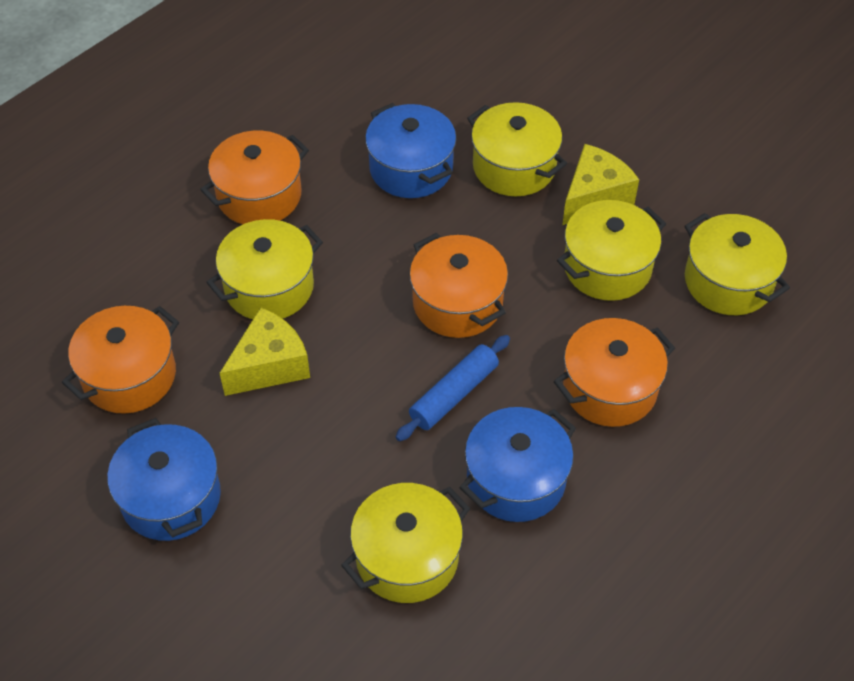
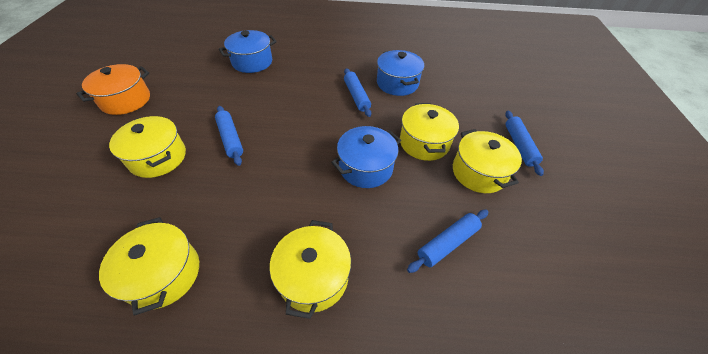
blue rolling pin: [396,335,510,441] = 1 -> [215,106,243,166] [344,68,371,117] [407,210,488,273] [505,111,544,176] = 4
orange pot: [62,306,179,414] [200,130,309,224] [409,233,508,338] [554,318,675,427] = 4 -> [76,64,150,115] = 1
yellow cheese: [220,307,310,396] [562,144,639,225] = 2 -> none = 0

